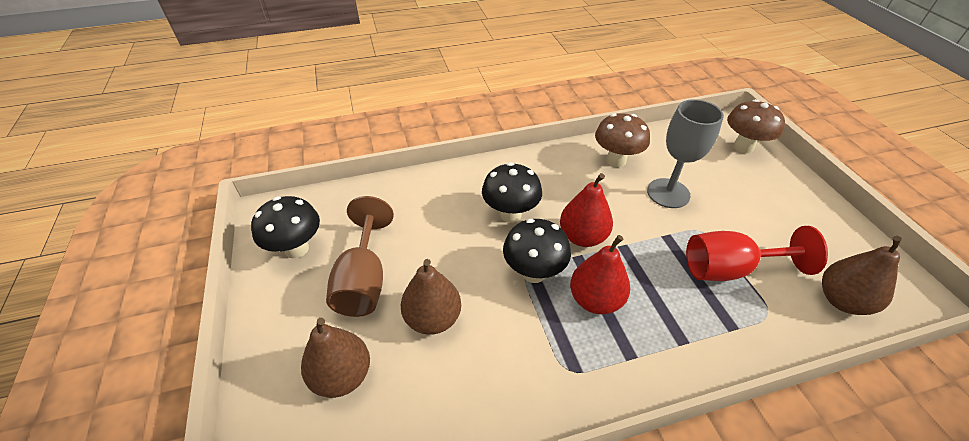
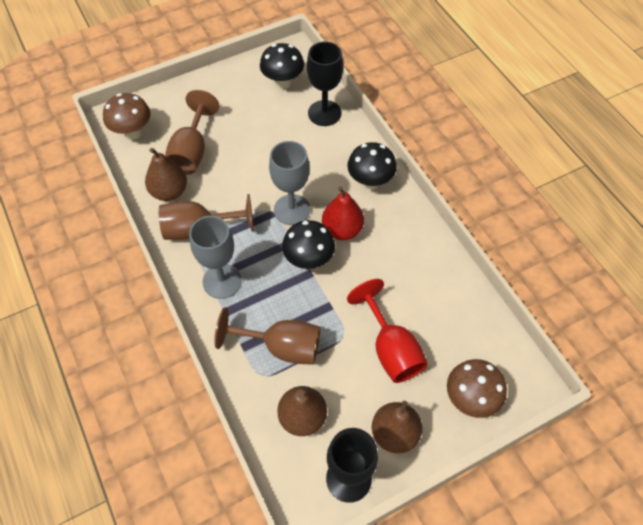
black goblet: none = 0 -> [307,42,343,126] [326,428,378,503] = 2
brown goblet: [326,196,394,317] = 1 -> [159,194,254,240] [165,90,219,175] [214,307,320,365] = 3
grey goblet: [647,99,724,208] = 1 -> [189,216,242,299] [269,141,310,225] = 2
red pear: [560,173,613,247] [570,235,630,314] = 2 -> [322,186,364,240] = 1

